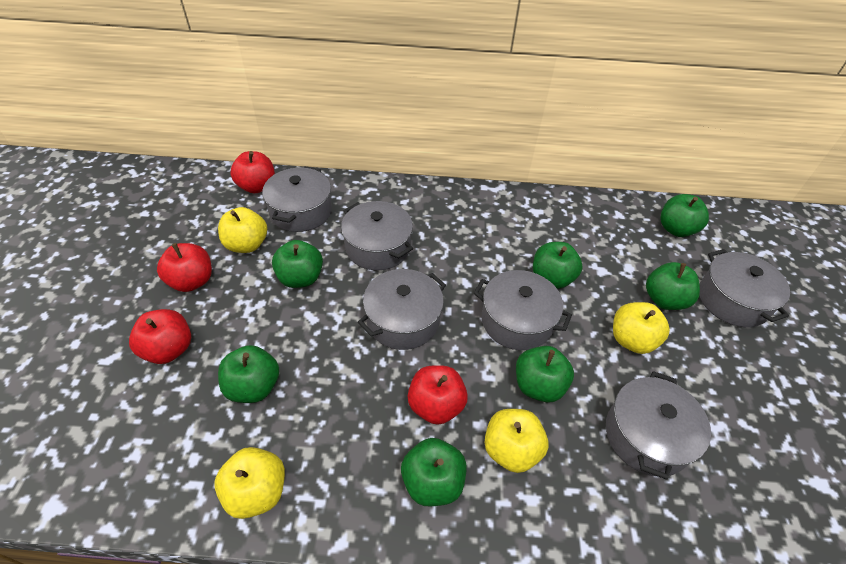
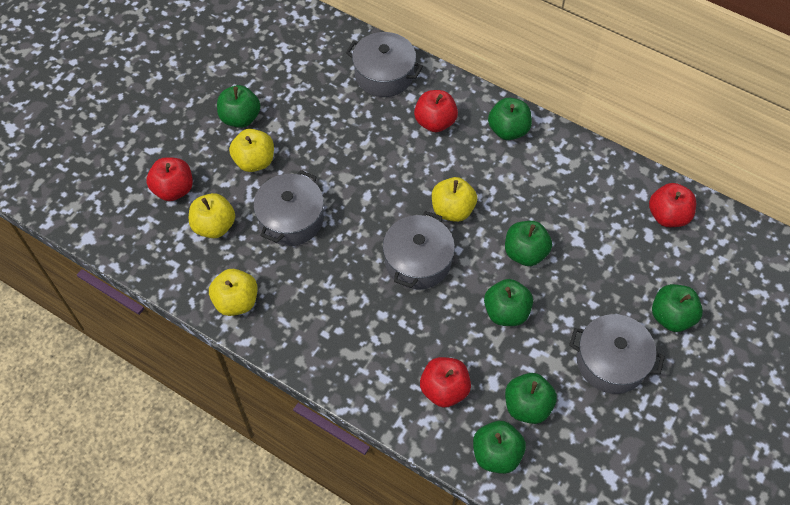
grey pot: [262,166,332,232] [341,201,413,270] [358,269,446,350] [474,270,572,350] [606,371,711,480] [699,249,790,327] = 6 -> [254,170,324,246] [346,32,423,97] [383,211,455,290] [569,314,665,394] = 4

